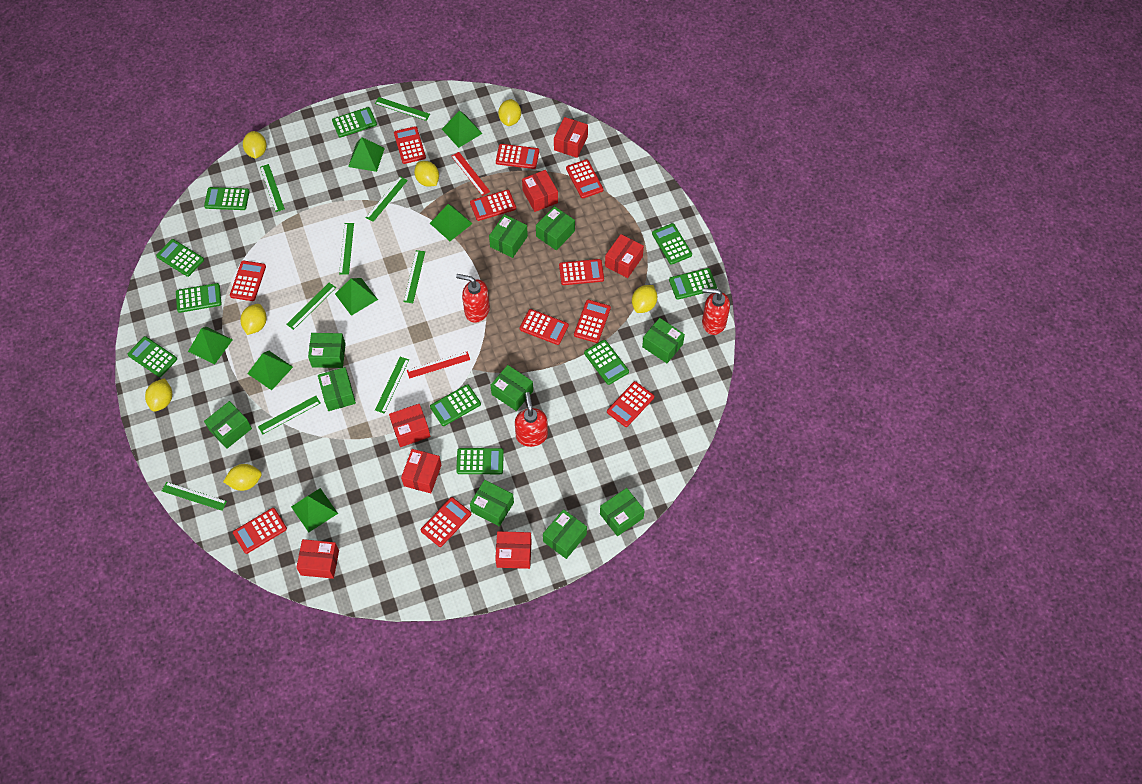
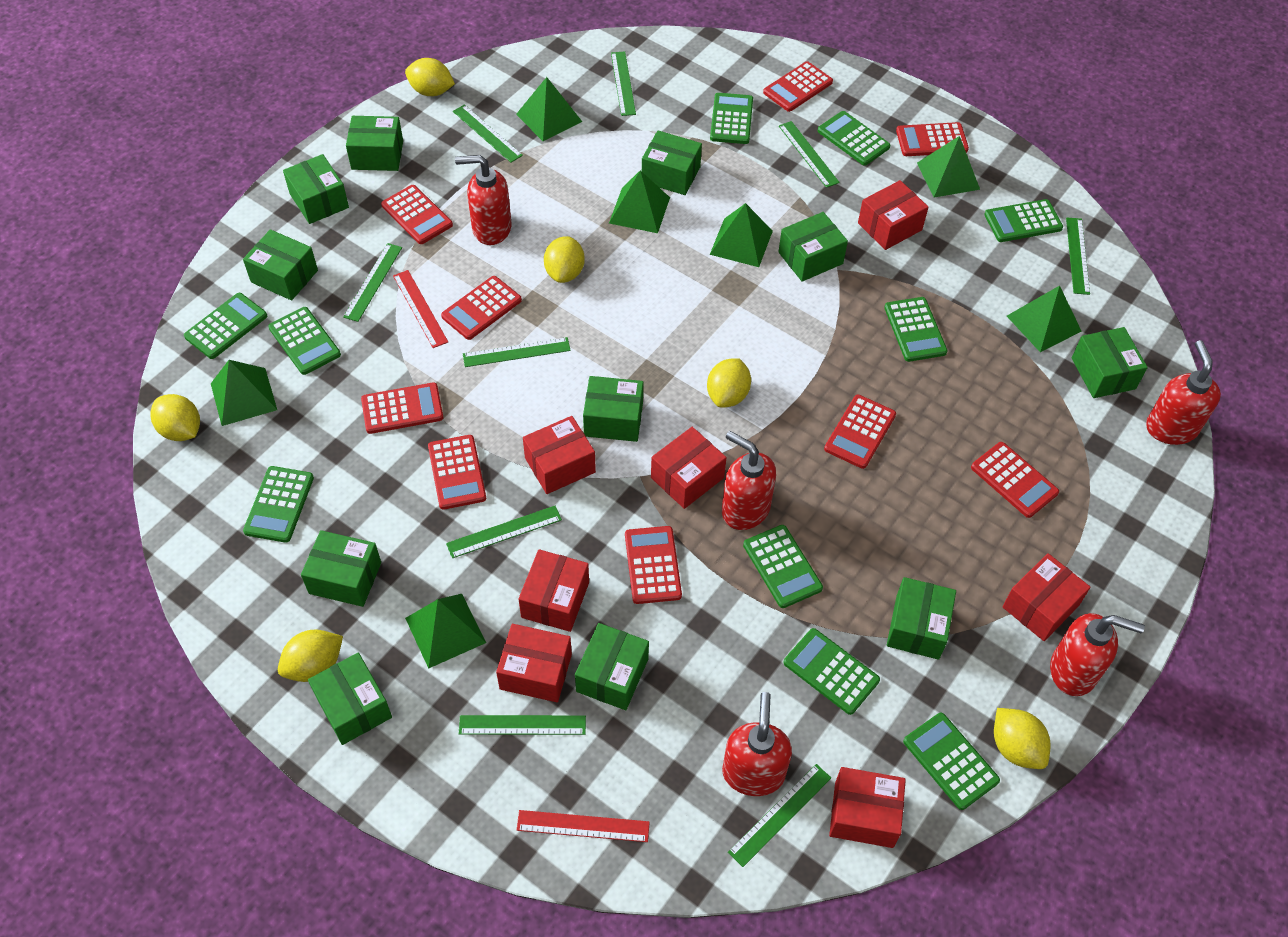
green box: [204,401,252,449] [308,333,346,368] [318,367,356,411] [470,480,514,527] [489,214,528,258] [490,365,533,411] [536,206,575,250] [543,509,587,559] [600,488,645,536] [642,318,685,363] = 10 -> [243,229,318,300] [283,154,349,224] [301,530,381,607] [308,653,392,745] [346,116,403,171] [575,623,649,710] [583,376,643,442] [642,131,702,195] [778,212,848,282] [887,577,956,660] [1072,327,1148,398] = 11
red calculator: [230,261,266,301] [233,508,287,554] [394,126,426,164] [421,497,471,547] [470,190,516,221] [496,144,539,169] [520,309,569,345] [559,259,604,285] [566,159,603,199] [574,300,611,343] [607,381,654,427] = 11 -> [361,382,443,434] [381,185,453,244] [428,435,486,510] [441,276,522,340] [625,526,682,604] [763,61,833,112] [824,394,896,469] [896,122,969,156] [971,442,1059,518] = 9
red soap dispenser: [456,274,490,323] [515,392,548,447] [702,288,730,335] = 3 -> [455,155,511,245] [722,431,776,530] [722,692,792,796] [1050,613,1145,696] [1146,340,1221,445] = 5
yellow lemon: [145,378,172,412] [223,464,262,491] [240,304,267,335] [243,131,267,159] [414,161,439,187] [498,99,521,126] [632,285,657,313] = 7 -> [150,394,200,441] [278,629,343,682] [405,58,455,96] [544,236,585,283] [707,358,751,408] [994,708,1051,769] = 6

